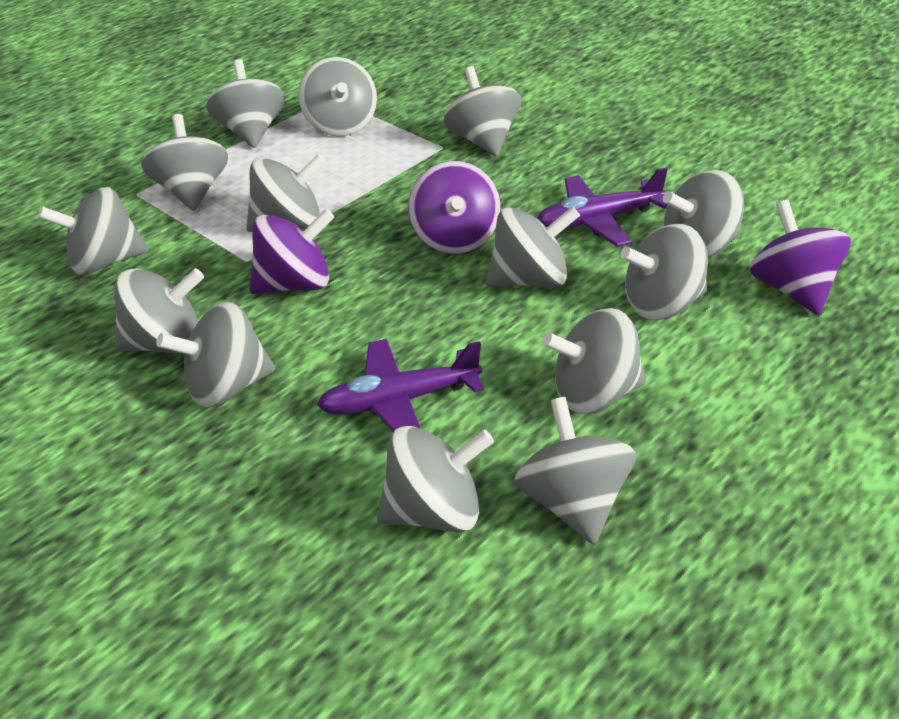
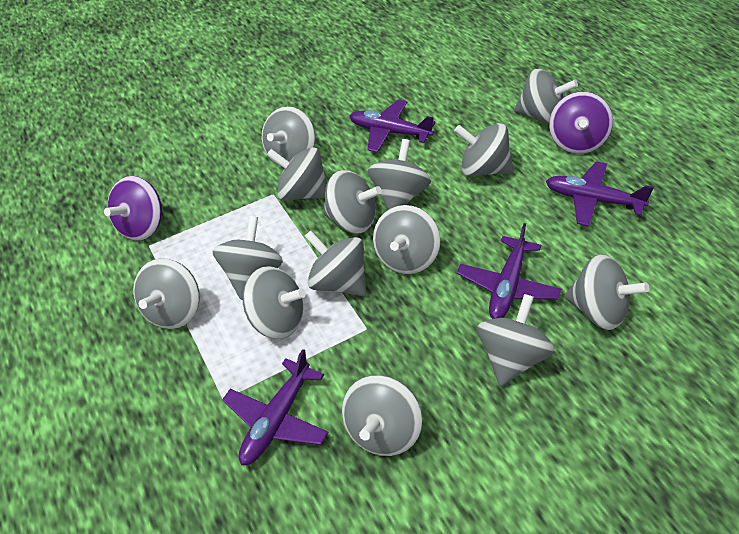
purple plane: [317,339,484,432] [537,168,668,247] = 2 -> [222,349,328,465] [349,99,435,153] [457,223,561,319] [546,161,654,226] = 4
purple spinning top: [250,209,334,294] [408,161,501,254] [749,200,851,315] = 3 -> [104,176,162,241] [549,92,613,154] = 2

